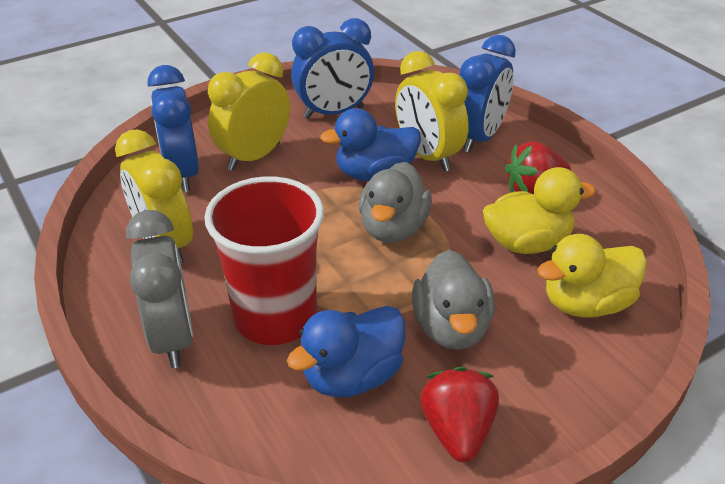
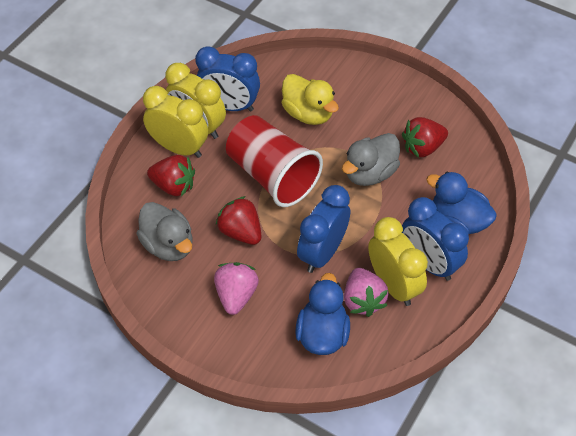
grey clock: [126,210,193,368] = 1 -> none = 0
pink strawberry: none = 0 -> [214,262,259,315] [344,268,389,317] = 2
red strawberry: [420,367,499,462] [505,141,571,194] = 2 -> [147,155,195,196] [216,196,261,245] [402,117,448,158] = 3
yellow duck: [483,167,596,254] [537,234,647,318] = 2 -> [281,74,339,125] = 1

